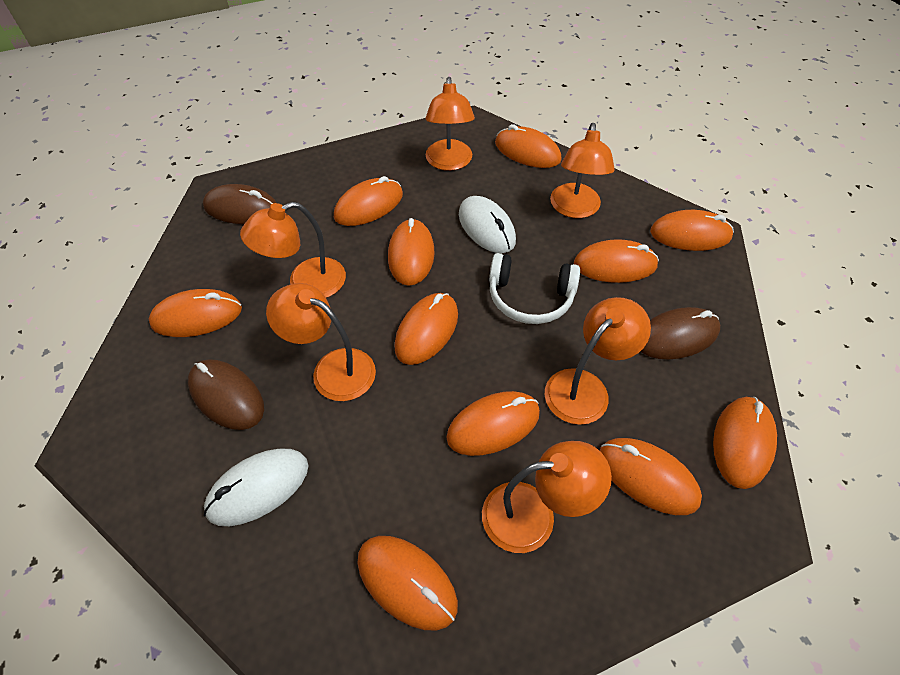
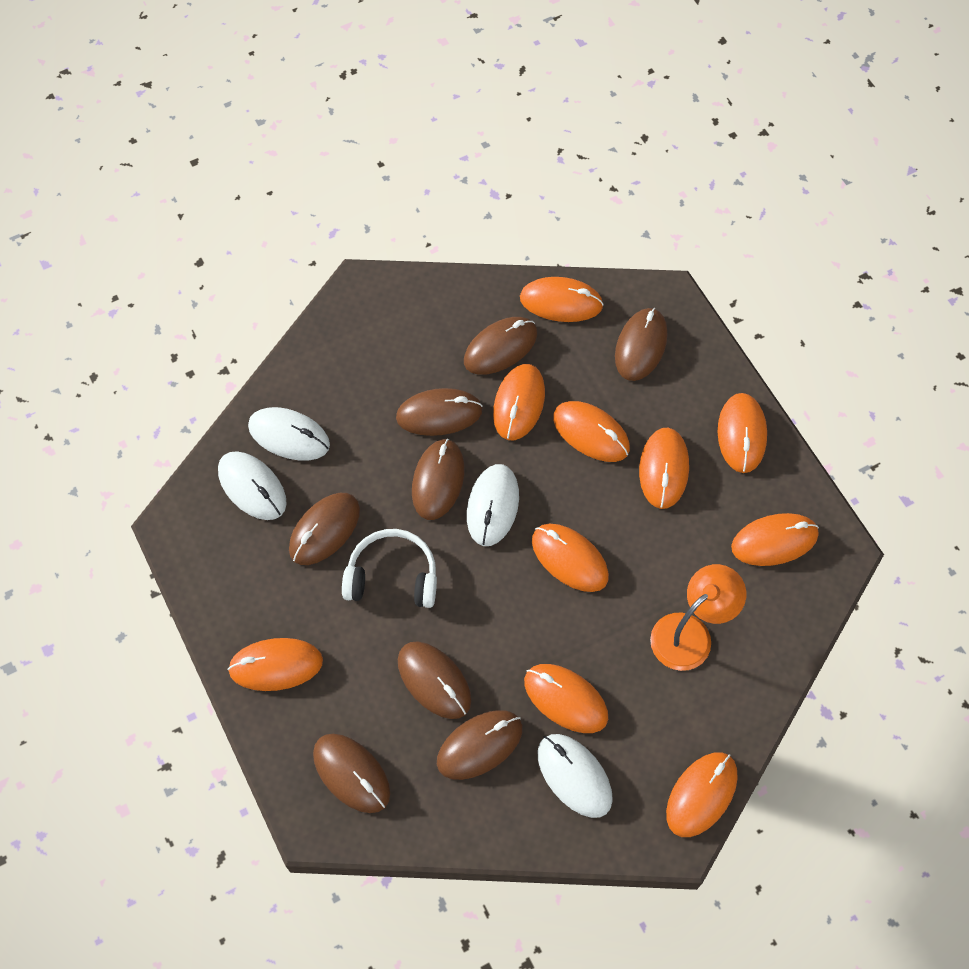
brown mouse: [188,359,264,430] [203,184,277,224] [640,307,720,360] = 3 -> [289,493,360,565] [313,734,390,813] [396,388,483,436] [398,641,471,719] [412,439,464,520] [437,710,523,780] [464,317,537,375] [615,308,667,381] = 8
orange lamp: [240,202,346,298] [266,283,376,401] [425,77,475,171] [482,441,612,553] [545,297,651,425] [550,123,615,218] = 6 -> [650,564,746,671] = 1
orange mouse: [149,289,242,337] [334,176,403,226] [358,536,458,630] [388,218,435,286] [394,293,458,365] [446,391,540,456] [495,124,562,168] [574,239,659,283] [600,438,702,515] [650,210,734,251] [713,397,777,489] = 11 -> [227,638,323,691] [493,364,545,440] [520,277,604,322] [524,664,608,733] [532,524,609,592] [553,401,630,462] [639,427,689,509] [666,752,738,837] [718,393,767,473] [731,513,819,566] = 10
white mouse: [204,449,309,526] [459,196,516,253] = 2 -> [218,451,287,520] [248,407,330,460] [467,464,519,546] [537,734,613,818] = 4

